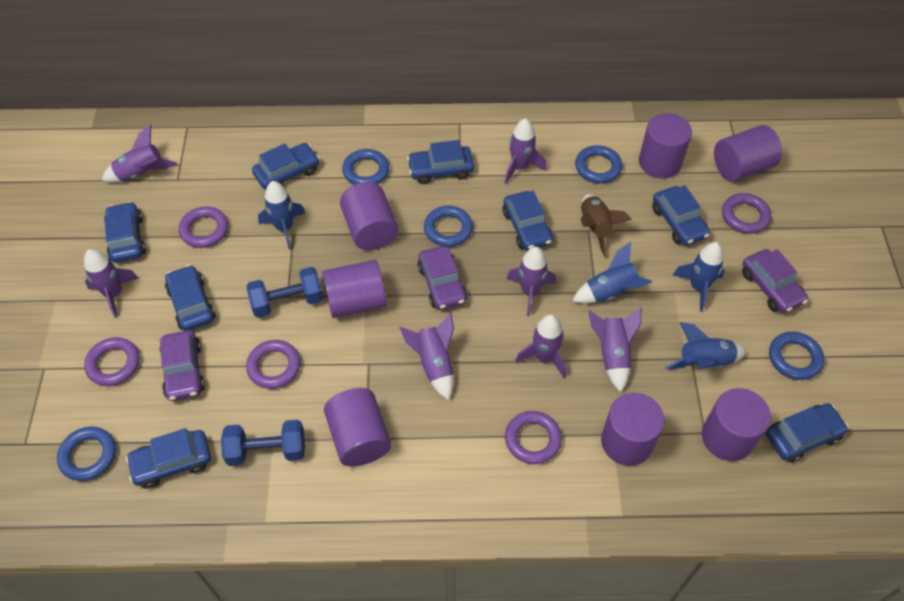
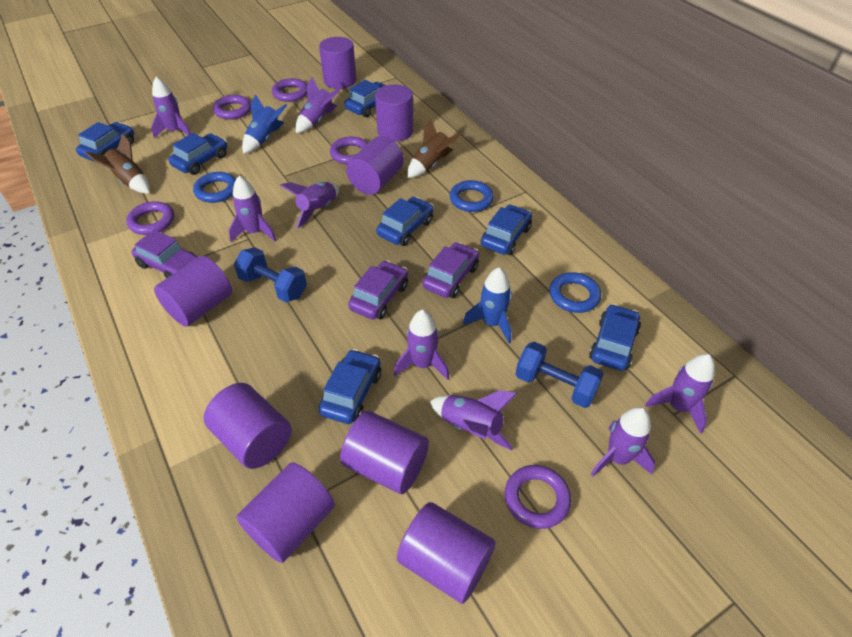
blue car: [104,201,146,263] [126,428,211,489] [165,265,216,331] [252,143,320,190] [407,140,474,184] [503,191,553,251] [652,186,710,245] [766,403,848,463] = 8 -> [76,122,134,161] [168,133,227,175] [319,349,381,424] [344,80,386,117] [376,197,434,246] [481,204,532,255] [589,304,641,371] = 7
blue ring: [57,427,116,481] [342,149,389,185] [424,206,473,247] [575,145,622,183] [769,332,824,380] = 5 -> [193,172,236,203] [449,180,494,212] [549,272,601,313] = 3
blue rocket: [258,181,305,249] [572,242,652,304] [665,322,746,370] [672,242,725,312] = 4 -> [242,94,287,154] [463,267,512,343] = 2
brown rocket: [581,194,632,257] = 1 -> [85,133,150,194] [407,118,462,178] = 2
purple cylinder: [322,260,387,318] [324,388,392,467] [340,182,398,250] [601,393,665,466] [639,113,692,179] [702,388,771,461] [714,125,782,182] = 7 -> [154,256,232,327] [204,383,292,469] [236,462,335,563] [319,37,356,89] [340,411,429,494] [346,136,404,195] [375,84,414,142] [397,502,496,604] = 8
purple rocket: [84,249,139,318] [101,125,177,183] [400,313,454,401] [504,118,547,184] [507,247,556,316] [515,315,566,378] [588,307,641,392] = 7 -> [151,77,191,138] [229,176,276,242] [280,182,339,228] [296,77,341,133] [394,310,449,380] [430,390,517,450] [591,407,656,477] [645,354,715,434] = 8

